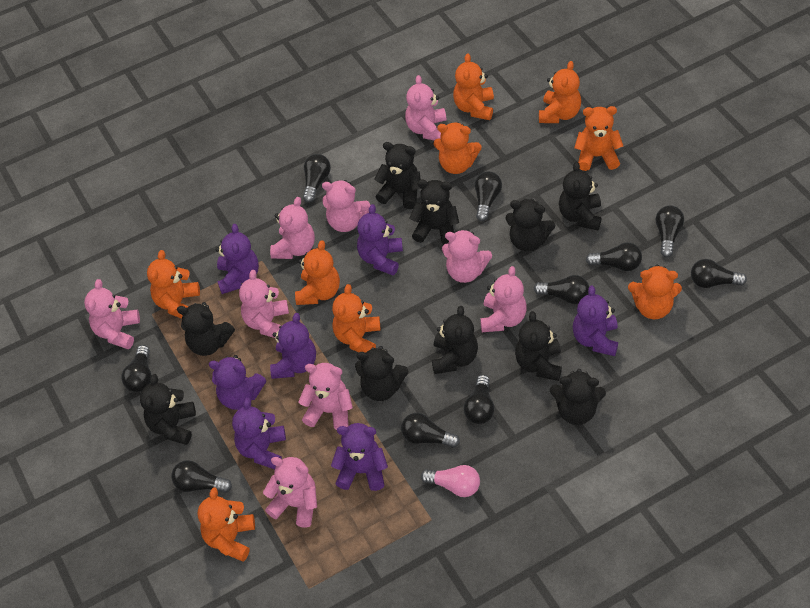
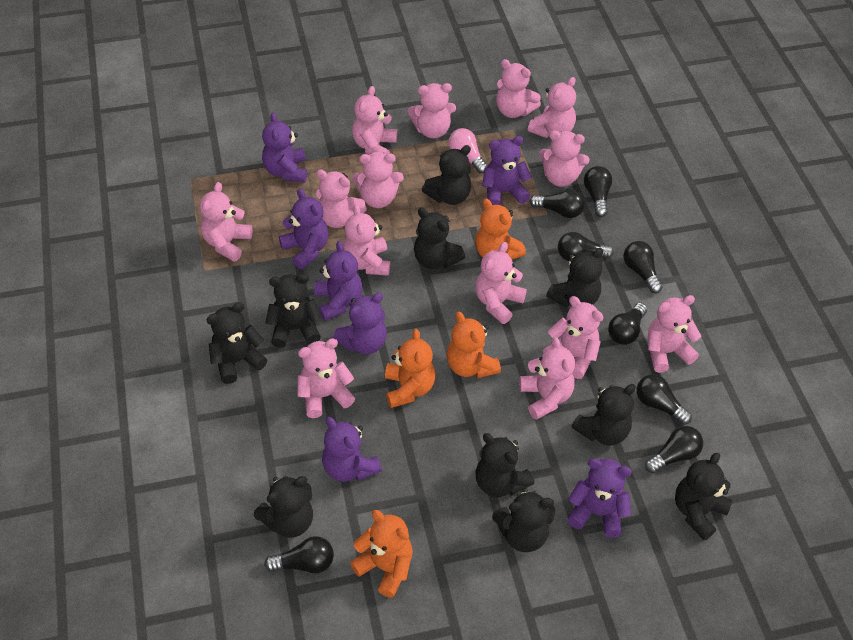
black light bulb: [121,345,152,392] [171,460,232,493] [303,154,331,203] [401,413,460,448] [464,375,495,424] [475,171,502,221] [534,275,589,304] [586,242,642,271] [655,205,684,257] [691,259,747,288] = 10 -> [264,536,334,573] [529,189,585,218] [558,232,614,261] [584,166,612,217] [608,303,647,345] [623,241,662,293] [636,374,692,425] [645,426,703,473] = 8
orange teddy bear: [147,250,200,319] [198,487,255,562] [295,240,340,305] [332,284,381,353] [433,122,481,174] [453,53,494,120] [539,61,581,123] [574,106,623,171] [628,265,682,319] = 9 -> [350,510,413,598] [385,329,435,408] [447,312,501,378] [475,199,526,260] = 4
pink teddy bear: [84,279,140,349] [239,270,289,338] [263,457,317,528] [270,197,315,259] [298,363,353,430] [322,180,370,232] [405,75,446,141] [442,229,492,283] [480,266,527,332] = 9 -> [200,182,252,262] [297,339,355,418] [316,169,367,228] [343,204,390,276] [352,86,397,155] [352,152,404,208] [408,83,456,139] [475,242,527,324] [496,59,541,118] [520,337,575,420] [528,77,576,138] [539,131,589,187] [543,296,604,379] [648,295,701,373] = 14

